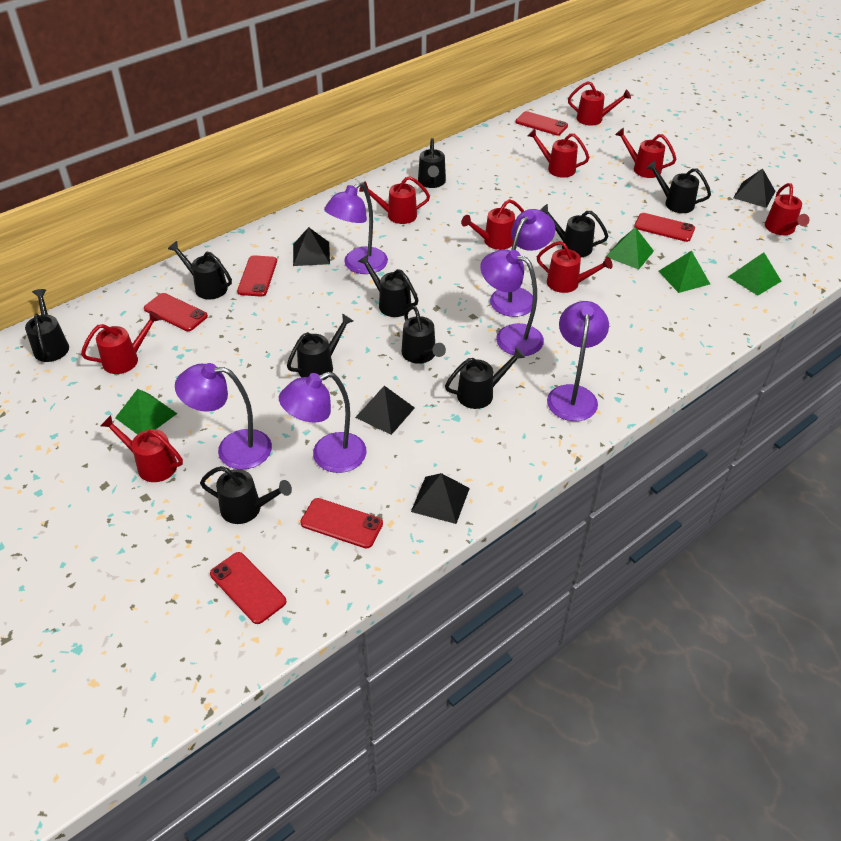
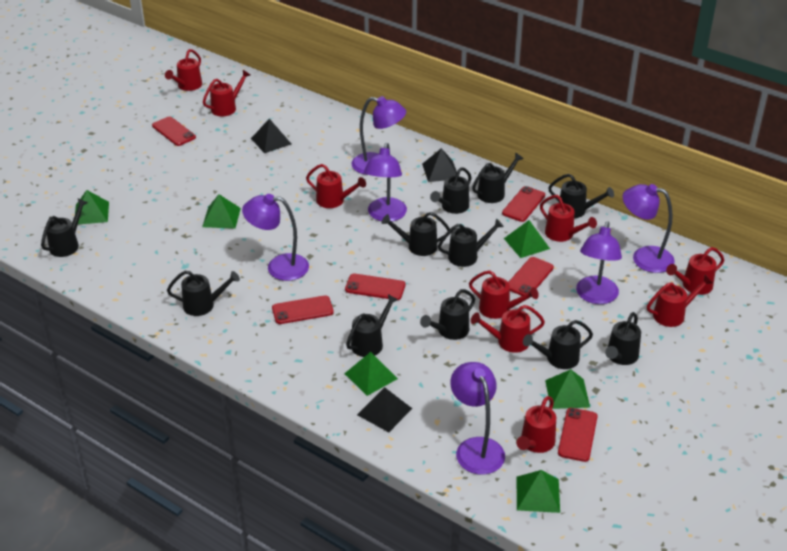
black pyramid: [293,227,330,266] [355,386,415,435] [411,473,470,524] [733,169,775,208] = 4 -> [251,119,291,153] [357,387,412,432] [422,148,457,182] = 3
black watering can: [25,289,69,362] [168,241,232,299] [200,466,292,524] [287,314,353,380] [358,254,418,317] [402,305,446,364] [418,138,446,188] [445,347,525,409] [540,204,608,257] [646,161,711,213] = 10 -> [41,199,88,257] [167,271,240,316] [346,294,398,357] [381,212,450,256] [420,289,475,340] [430,167,472,214] [438,218,504,267] [472,152,524,203] [523,320,593,369] [548,174,614,218] [605,312,641,365] = 11
green pyramid: [115,389,177,435] [606,227,654,269] [659,251,710,293] [728,252,782,296] = 4 -> [75,190,109,225] [202,194,241,229] [344,352,398,396] [504,220,550,258] [516,470,560,513] [545,369,590,409] = 6

